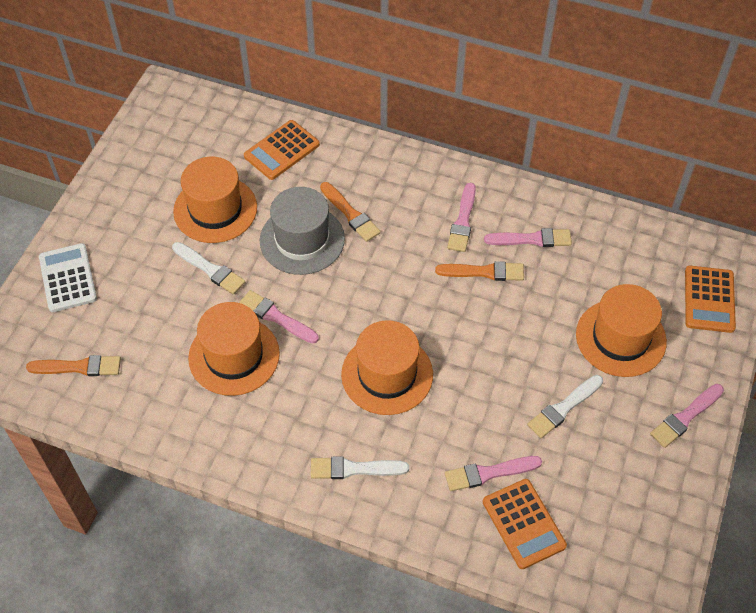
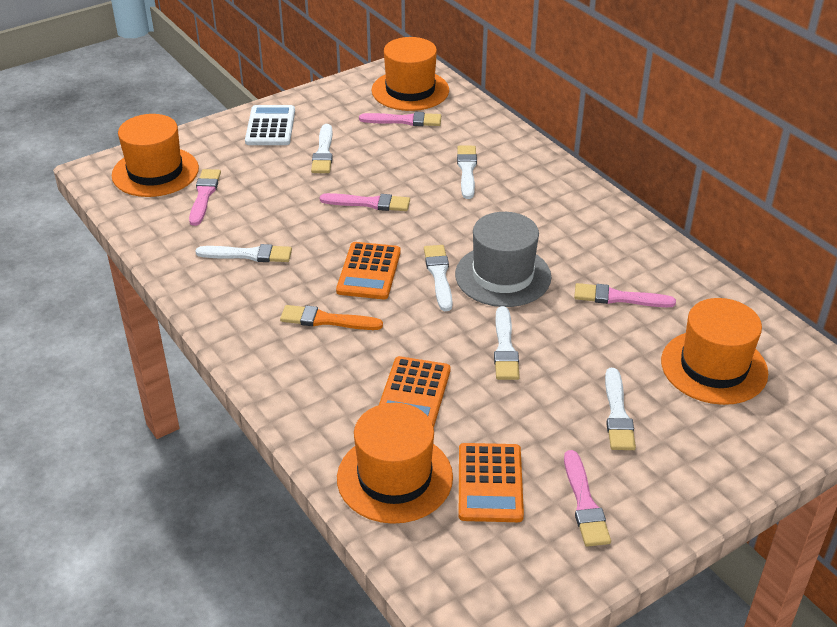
orange brush: [26,355,121,376] [320,182,381,242] [435,261,524,281] = 3 -> [280,305,383,330] = 1
white brush: [172,242,245,294] [311,456,409,479] [527,375,603,438] = 3 -> [196,244,292,262] [311,124,333,173] [424,245,453,311] [457,146,477,199] [494,306,520,380] [605,368,636,450] = 6

